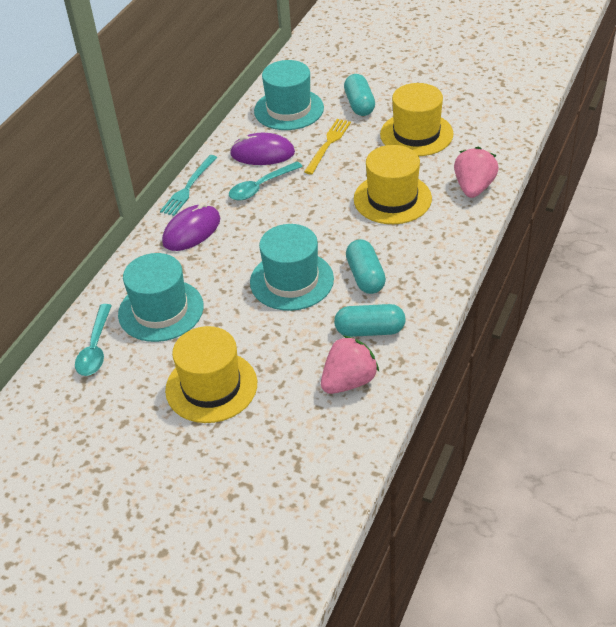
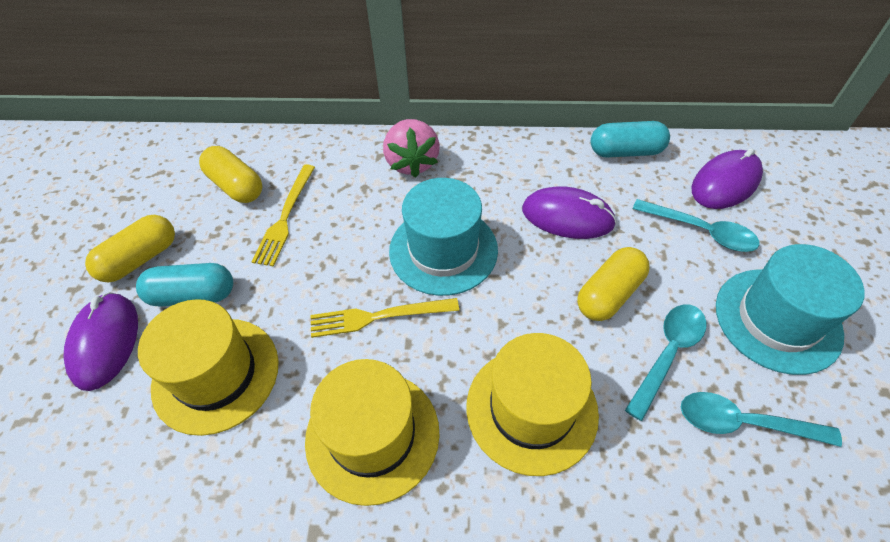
pink strawberry: [321,335,379,394] [454,147,499,198] = 2 -> [383,119,440,178] = 1
purple mouse: [162,202,220,251] [230,133,295,165] = 2 -> [64,292,138,391] [522,186,617,239] [691,148,763,209] = 3
turquoise capsule: [334,304,406,337] [344,74,375,116] [346,239,386,294] = 3 -> [136,263,233,307] [591,121,670,158] = 2
turquoise fork: [160,155,217,216] = 1 -> none = 0
turquoise hat: [118,253,204,342] [250,224,334,311] [254,60,324,130] = 3 -> [389,178,498,296] [716,244,865,375] = 2
turquoise spoon: [75,304,112,376] [229,161,303,201] = 2 -> [625,304,707,421] [633,199,759,252] [681,392,842,447] = 3
yellow capsule: none = 0 -> [85,215,175,282] [199,146,262,203] [577,247,650,321] = 3
yellow fork: [304,119,351,175] = 1 -> [251,164,315,267] [311,298,459,338] = 2

